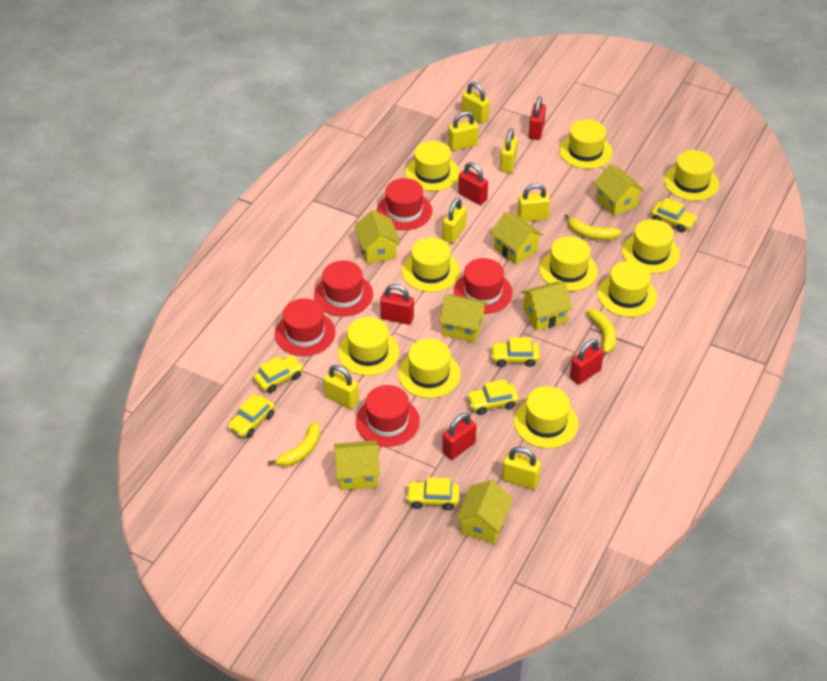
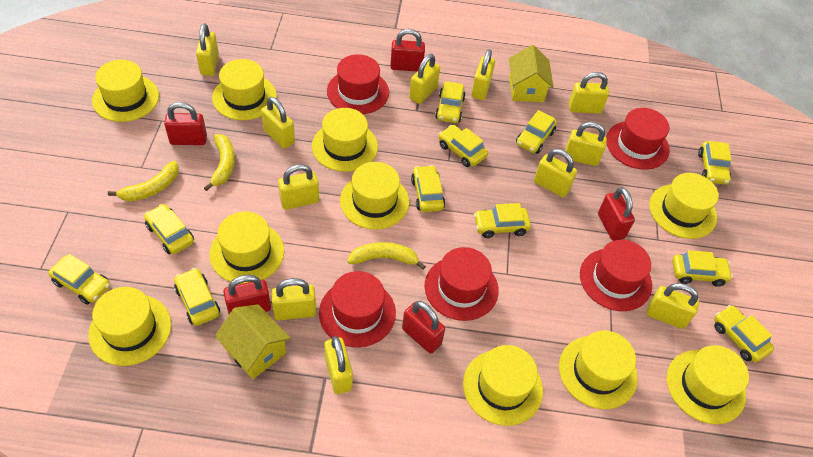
yellow car: [228,394,275,438] [253,355,303,393] [406,477,460,510] [467,379,519,415] [491,337,540,367] [651,198,698,232] = 6 -> [48,254,110,305] [144,204,194,254] [174,268,220,326] [411,165,445,212] [435,81,466,123] [439,125,488,167] [474,203,531,238] [516,110,557,154] [672,250,733,287] [698,141,732,185] [714,305,774,362] = 11
yellow house: [334,440,380,490] [355,210,400,264] [439,294,487,343] [456,480,513,544] [491,212,543,265] [521,282,573,331] [594,164,644,216] = 7 -> [215,304,291,379] [509,45,554,102] = 2
yellow padlock: [323,365,359,409] [443,198,467,243] [448,111,478,151] [462,82,490,124] [500,128,518,173] [502,447,541,489] [517,183,550,222] = 7 -> [196,23,219,76] [261,97,295,149] [271,278,316,320] [278,164,319,210] [324,336,353,394] [409,54,440,104] [471,49,495,100] [534,149,577,197] [565,122,607,166] [569,72,609,114] [646,283,699,329] = 11

